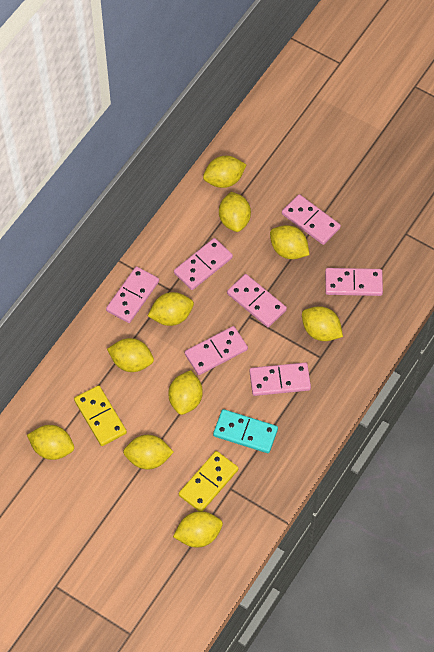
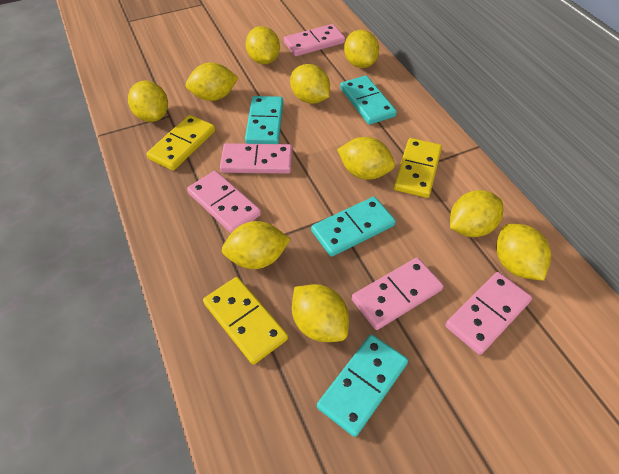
pink domino: [106,266,159,323] [174,238,233,290] [185,326,248,375] [227,274,287,327] [249,362,311,396] [282,194,341,245] [325,268,383,296] = 7 -> [187,171,261,233] [220,143,292,174] [284,24,345,56] [352,257,443,330] [445,272,532,355] = 5
turquoise domino: [213,409,278,453] = 1 -> [245,96,283,144] [311,197,396,257] [317,334,408,437] [340,76,397,125] = 4
yellow domino: [74,385,127,446] [179,451,239,511] = 2 -> [146,115,215,171] [203,277,288,365] [394,138,442,198] = 3

